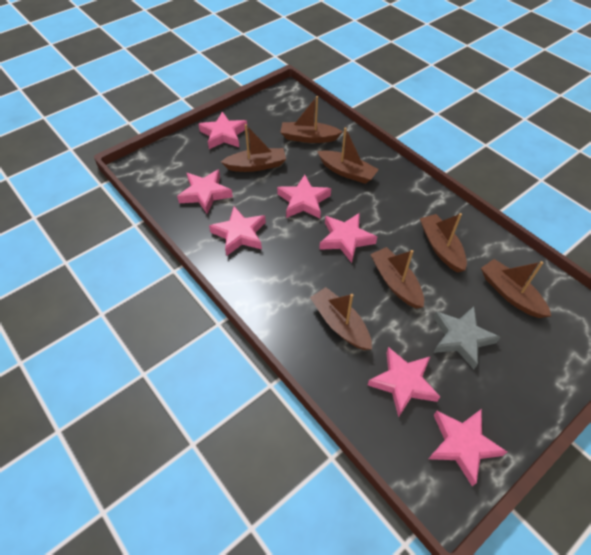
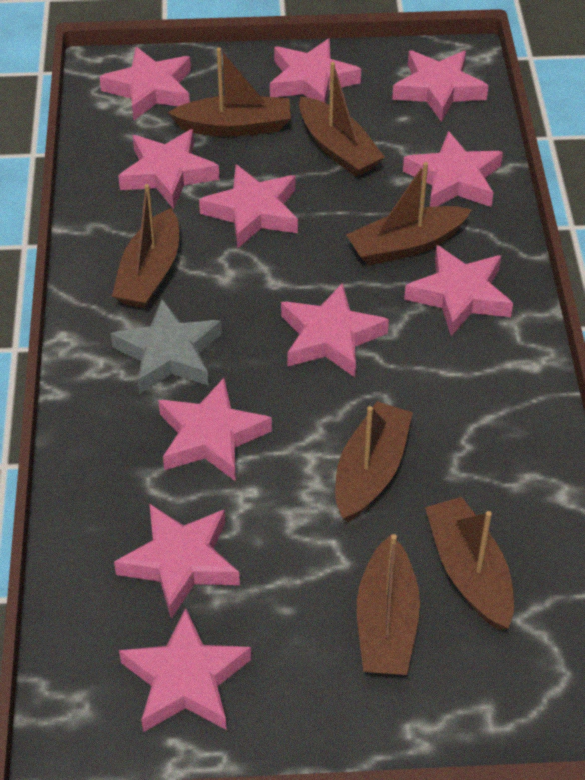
pink star: [177,169,233,214] [199,112,247,149] [209,206,266,256] [277,175,331,219] [319,213,377,263] [368,347,440,417] [429,409,507,486] = 7 -> [99,47,191,121] [114,503,240,619] [118,129,219,209] [119,608,251,732] [158,378,272,482] [199,165,298,248] [270,39,361,103] [281,283,389,377] [392,51,489,122] [403,131,503,207] [404,245,513,336] = 11

